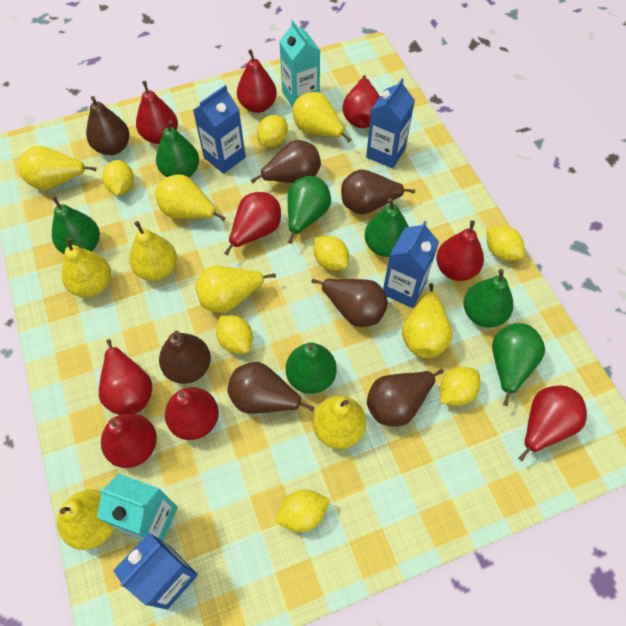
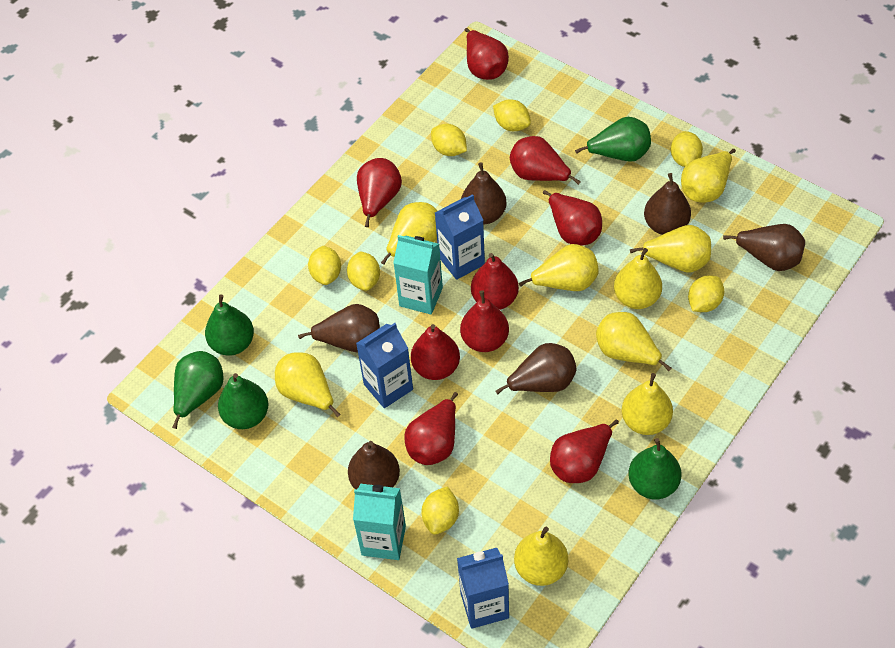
blue carton: [113,532,198,610] [193,85,246,174] [366,79,415,168] [383,221,439,308] = 4 -> [356,323,413,408] [435,194,485,280] [457,548,509,629] = 3
brown pear: [86,96,129,155] [159,331,211,384] [227,362,315,414] [251,140,321,183] [311,279,388,327] [341,170,415,214] [367,369,444,427] = 7 -> [298,304,380,353] [348,441,400,489] [461,162,507,224] [495,343,577,394] [644,173,691,235] [723,224,805,271] = 6
green pear: [52,196,100,254] [156,120,199,177] [286,342,337,394] [288,176,331,244] [365,198,409,257] [464,269,514,328] [492,323,545,406] = 7 -> [172,351,224,429] [205,294,254,356] [218,373,269,429] [575,117,651,162] [628,438,681,500] = 5

